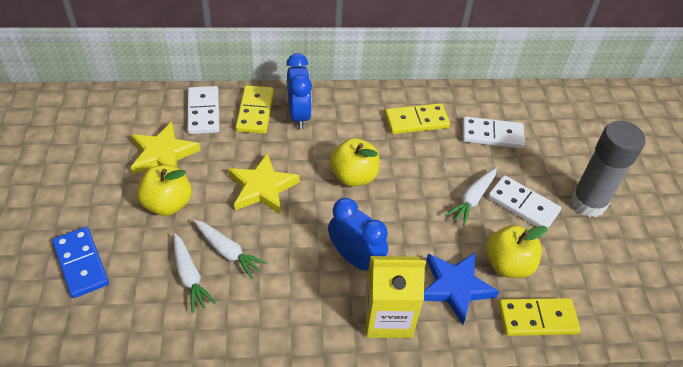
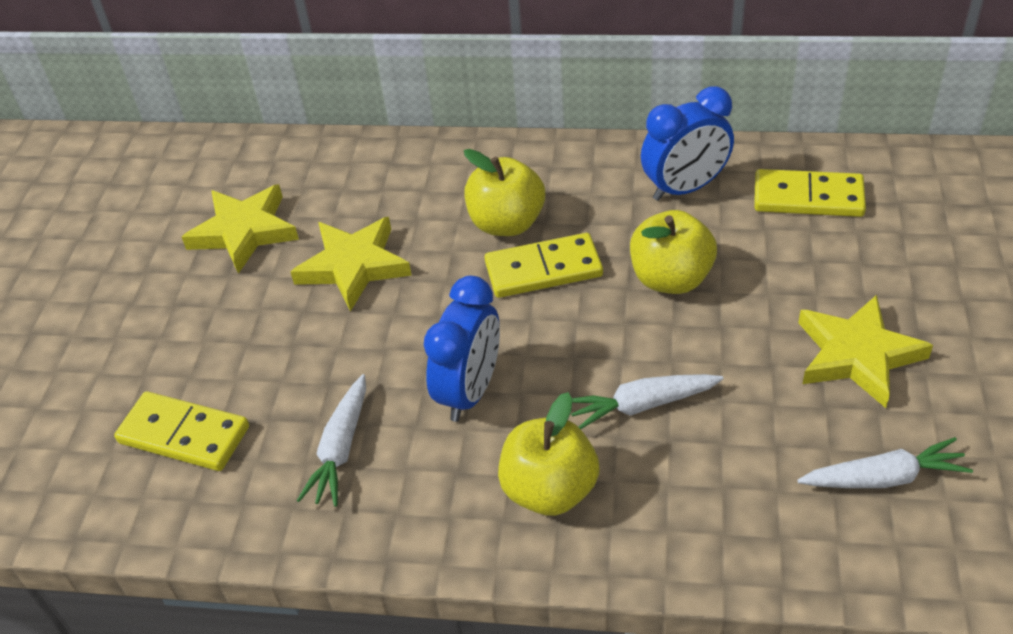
blue domino: [52,227,109,298] = 1 -> none = 0
blue star: [423,253,500,325] = 1 -> none = 0
grey glue stick: [570,121,646,217] = 1 -> none = 0
white domino: [187,86,219,134] [463,116,525,149] [488,175,561,228] = 3 -> none = 0
yellow carton: [364,256,426,338] = 1 -> none = 0
yellow star: [131,121,200,174] [228,153,300,214] = 2 -> [182,184,299,274] [291,217,412,312] [798,295,933,408] = 3

